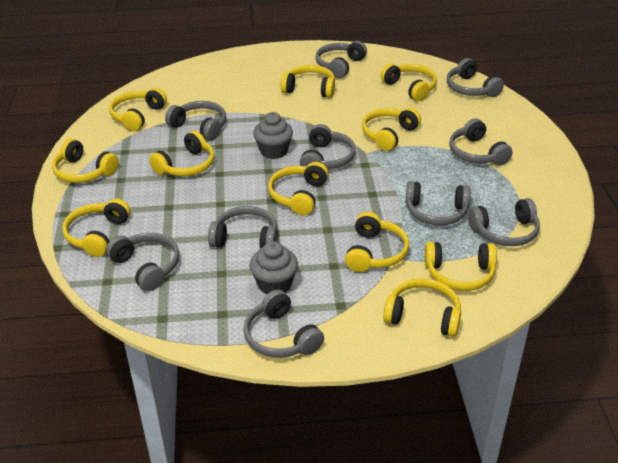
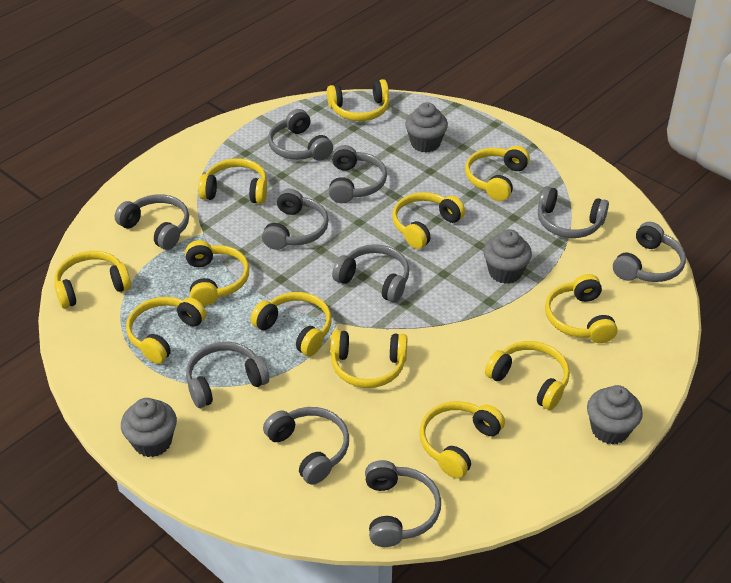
grey cupcake: [250,241,298,294] [253,112,293,159] = 2 -> [121,398,177,457] [405,102,448,153] [483,229,532,284] [587,385,643,445] = 4
yellow headphones: [52,139,119,183] [62,199,130,257] [109,88,167,131] [149,131,215,176] [268,162,328,215] [281,65,335,98] [345,212,409,272] [362,108,421,151] [380,64,437,101] [383,278,461,337] [425,242,497,291] = 11 -> [54,251,131,308] [126,297,206,364] [185,240,249,306] [198,158,267,204] [251,292,332,356] [327,79,389,121] [331,330,408,388] [392,192,465,249] [419,401,505,478] [465,146,530,201] [485,341,570,410] [545,274,618,343] = 12

